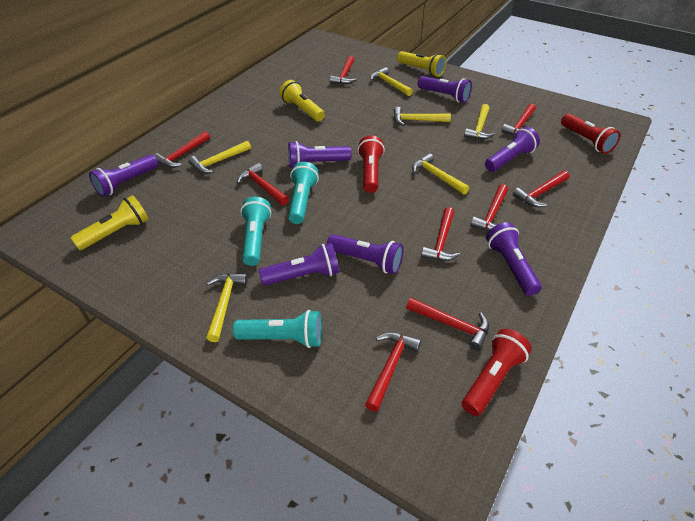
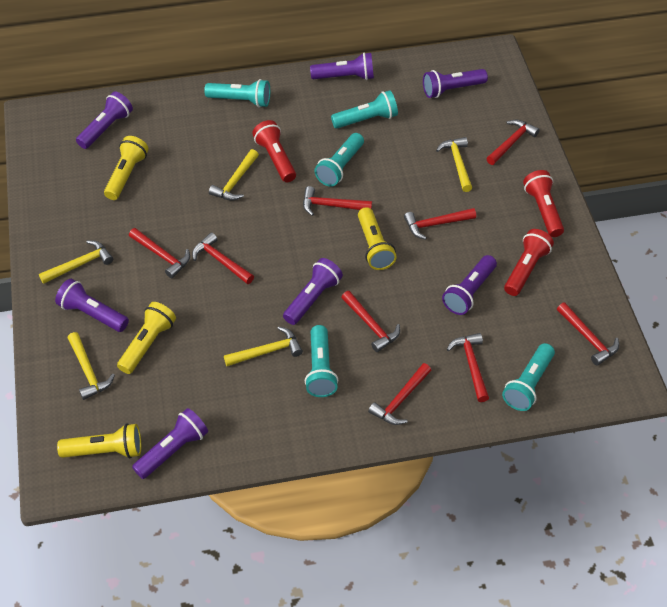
turquoise flashlight: [233,310,322,348] [240,197,272,266] [288,162,319,224] = 3 -> [204,79,270,107] [305,325,338,397] [314,133,364,187] [331,90,398,129] [502,343,555,411] = 5
yellow flashlight: [71,195,148,250] [279,80,325,122] [397,51,446,77] = 3 -> [57,423,141,458] [104,136,149,200] [117,302,176,374] [358,207,397,270] = 4
yellow hammer: [188,141,251,174] [206,273,248,342] [370,67,413,96] [394,107,451,126] [412,153,470,195] [464,104,495,139] = 6 -> [39,240,113,284] [68,332,115,400] [209,149,259,201] [224,326,303,366] [436,137,472,192] = 5

